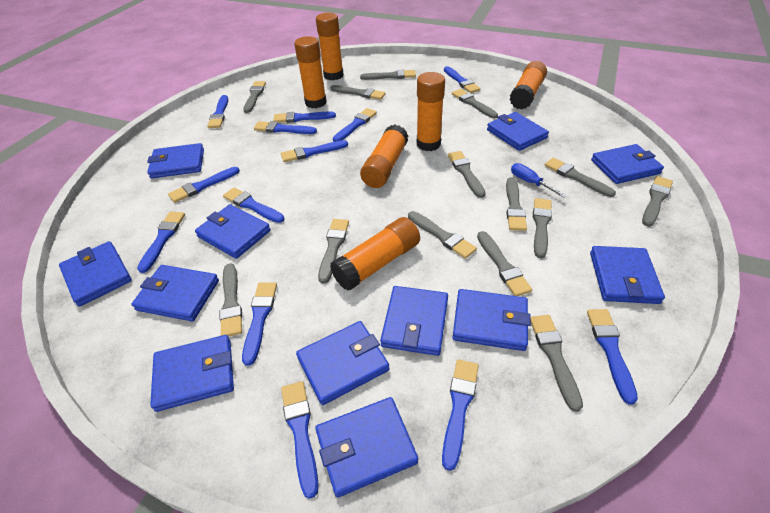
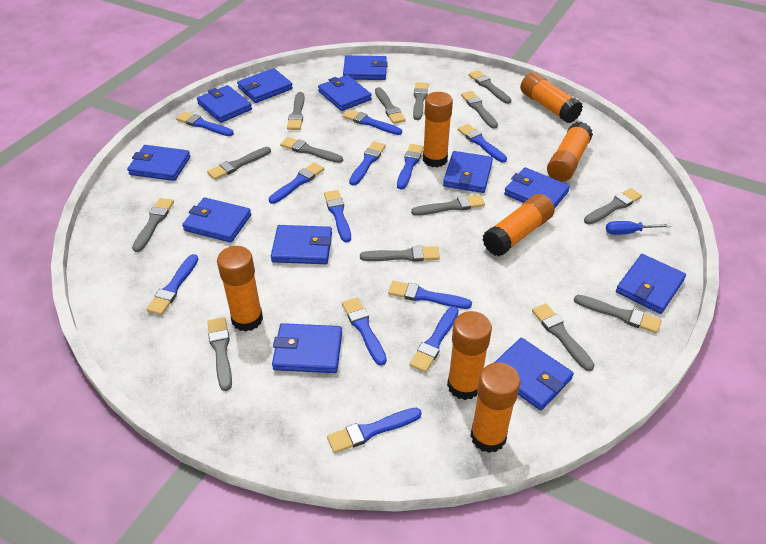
blue brush: [137,212,185,273] [168,167,240,203] [207,95,228,128] [223,188,284,223] [242,283,277,366] [254,121,317,134] [273,111,336,123] [281,140,348,162] [281,381,319,499] [333,108,377,142] [442,359,479,471] [444,66,480,93] [587,309,638,404] = 13 -> [146,254,198,315] [176,112,234,136] [268,162,324,204] [324,190,351,243] [327,408,422,453] [342,109,402,135] [342,297,387,366] [349,141,386,186] [388,281,472,309] [397,144,424,189] [409,307,459,373] [458,124,507,163] = 12
orange glue stick: [294,36,327,108] [316,13,344,80] [330,217,420,291] [360,125,408,188] [417,72,445,151] [509,61,547,110] = 6 -> [217,246,263,332] [423,92,453,167] [447,311,492,400] [470,362,521,453] [483,194,554,256] [520,72,583,123] [547,122,593,182] = 7

